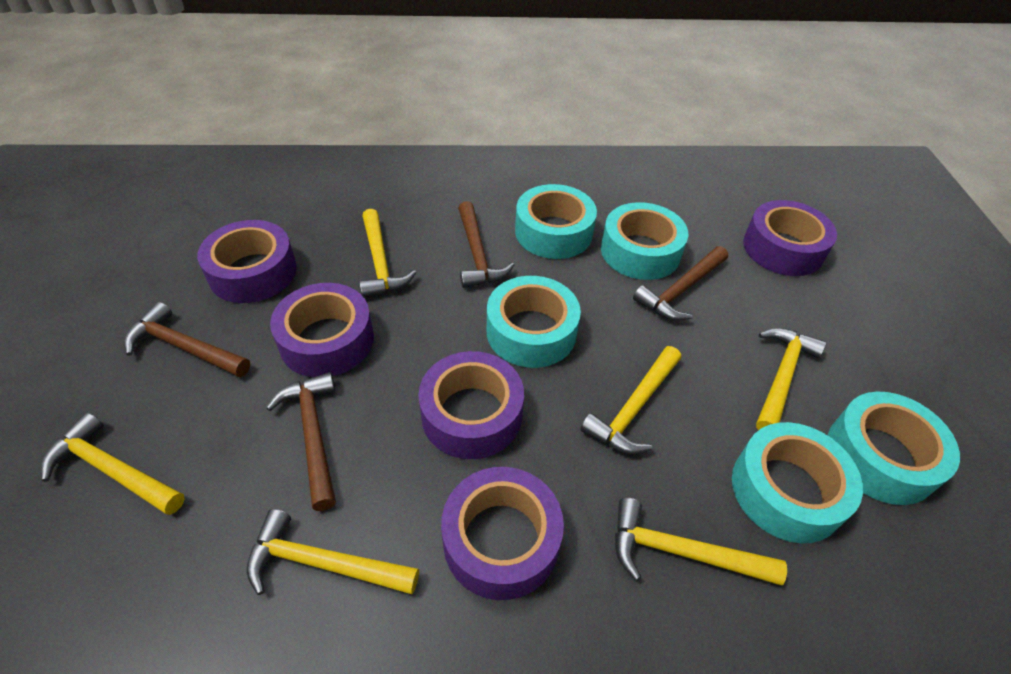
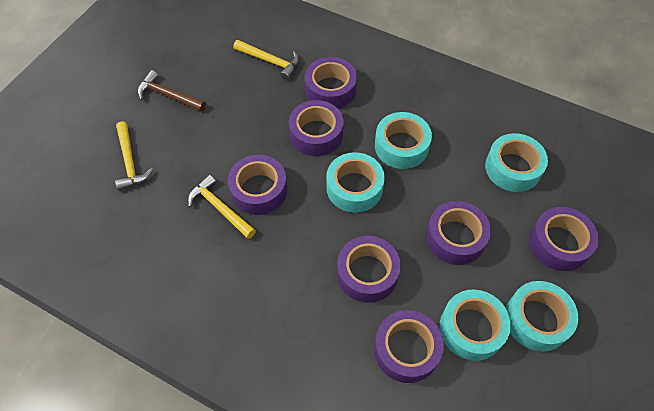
brown hammer: [124,302,250,378] [266,372,336,511] [458,201,514,288] [633,246,728,320] = 4 -> [137,70,206,112] = 1
purple tape: [197,220,297,303] [270,283,374,377] [418,351,524,459] [441,467,564,600] [743,200,837,276] = 5 -> [228,155,287,215] [289,100,344,156] [305,57,357,109] [337,236,401,303] [374,310,444,383] [426,201,491,265] [529,207,599,271] = 7
yellow hammer: [41,412,185,515] [246,509,419,595] [359,209,416,298] [580,346,681,454] [615,498,787,585] [756,328,827,430] = 6 -> [115,121,153,191] [188,175,256,239] [233,40,299,80] = 3

